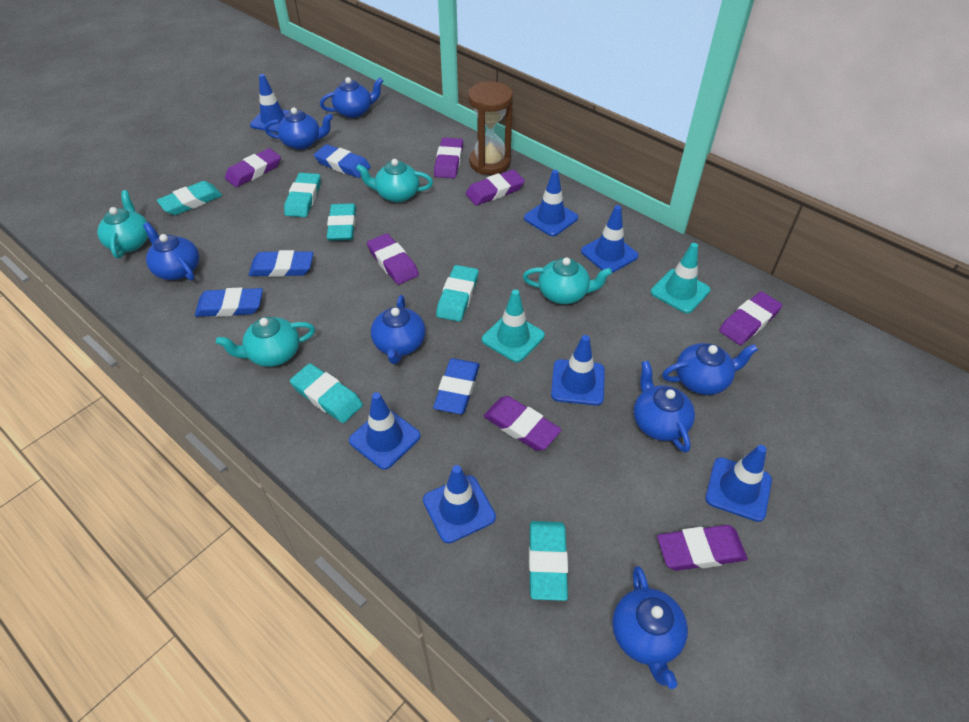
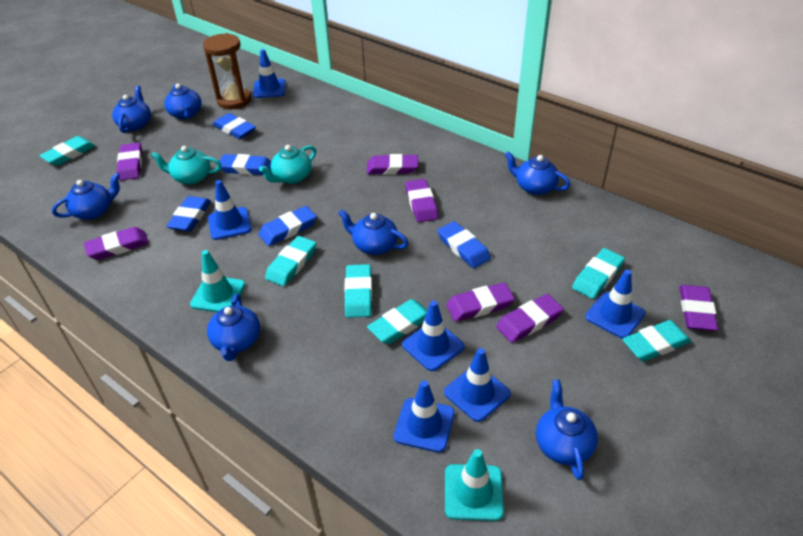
blue eraser: [195,287,263,317] [249,250,313,277] [314,144,371,178] [433,358,480,414] = 4 -> [166,196,211,232] [213,113,256,139] [217,154,271,175] [258,206,317,246] [437,221,491,268] = 5
blue traffic cone: [250,74,289,133] [349,392,420,470] [423,465,496,543] [524,170,578,236] [551,335,605,405] [581,205,639,273] [705,445,772,522] = 7 -> [208,180,252,240] [253,49,286,98] [394,380,455,453] [402,301,465,371] [444,348,511,422] [585,270,646,339] = 6
turquoise teapot: [97,190,148,258] [216,317,315,367] [356,159,433,202] [523,257,612,304] = 4 -> [151,146,222,184] [259,145,316,184] = 2

